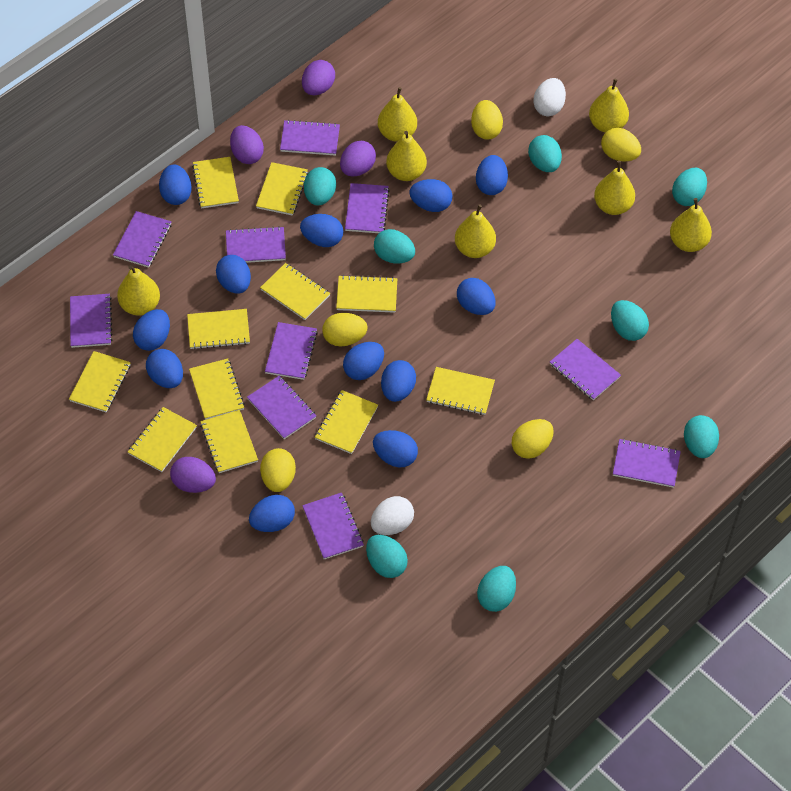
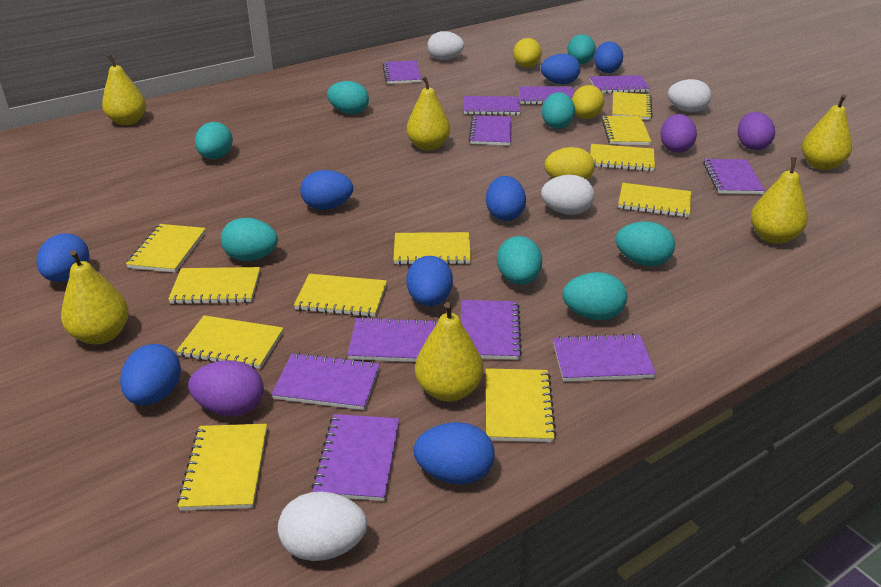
blue egg: [133,309,170,351] [146,349,183,388] [159,164,192,205] [216,255,251,294] [249,495,295,532] [300,214,343,247] [343,342,384,380] [373,430,418,467] [381,360,416,402] [410,179,452,212] [457,278,495,315] [476,155,508,195] = 12 -> [37,233,89,282] [120,344,181,405] [300,170,353,210] [406,256,453,306] [413,422,495,485] [486,176,526,221] [541,54,580,84] [594,41,623,73] = 8
purple egg: [170,457,216,493] [230,125,264,164] [302,60,335,95] [340,141,376,177] = 4 -> [188,360,264,417] [660,114,697,153] [738,112,775,150] = 3
purple notebook: [70,294,113,348] [113,211,171,268] [226,226,286,263] [247,376,316,439] [265,322,318,380] [280,120,340,156] [302,493,364,559] [345,183,390,233] [550,339,621,400] [613,439,681,488] = 10 -> [271,353,380,410] [311,414,399,501] [347,317,438,362] [382,61,422,84] [461,300,522,360] [464,96,521,115] [469,115,512,145] [519,86,574,105] [553,333,656,382] [590,75,650,93] [703,159,765,194] = 11
white egg: [371,496,414,535] [533,78,566,116] = 2 -> [278,492,367,561] [427,31,464,60] [541,175,595,215] [668,79,712,112] = 4
yellow egg: [260,448,296,492] [322,313,368,346] [471,100,503,140] [512,419,554,459] [601,128,641,161] = 5 -> [513,38,542,68] [544,147,595,180] [572,85,605,119] = 3
yellow pear: [117,265,160,316] [378,87,417,142] [386,131,427,181] [455,204,496,258] [589,79,629,133] [594,161,635,215] [670,198,712,252] = 7 -> [61,250,129,344] [102,54,146,125] [407,76,450,151] [415,302,483,402] [751,157,808,244] [802,94,852,170] = 6

